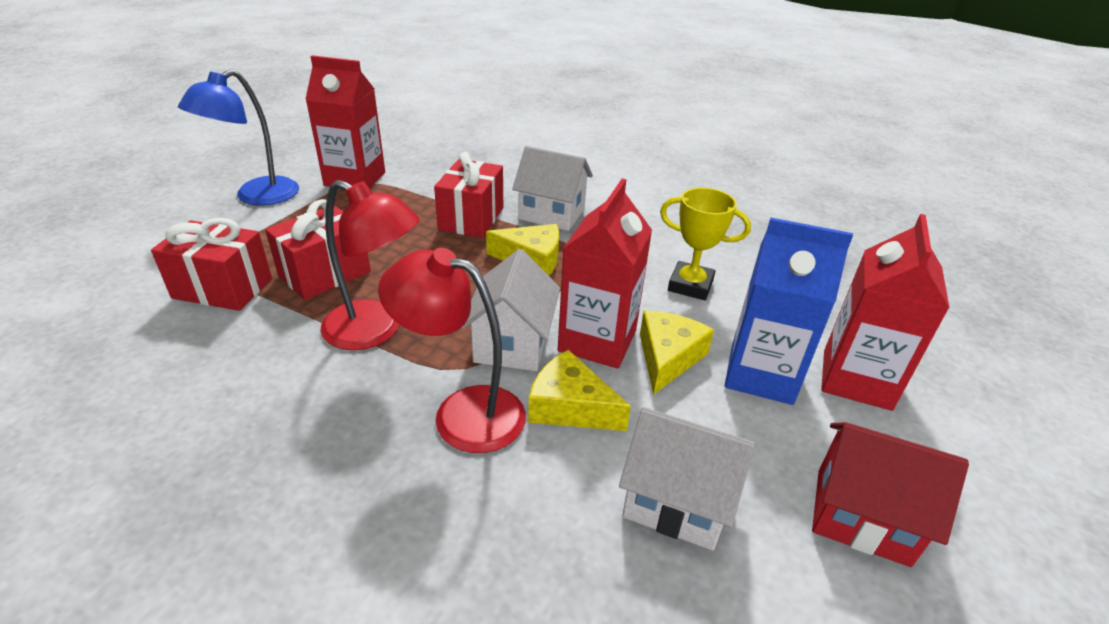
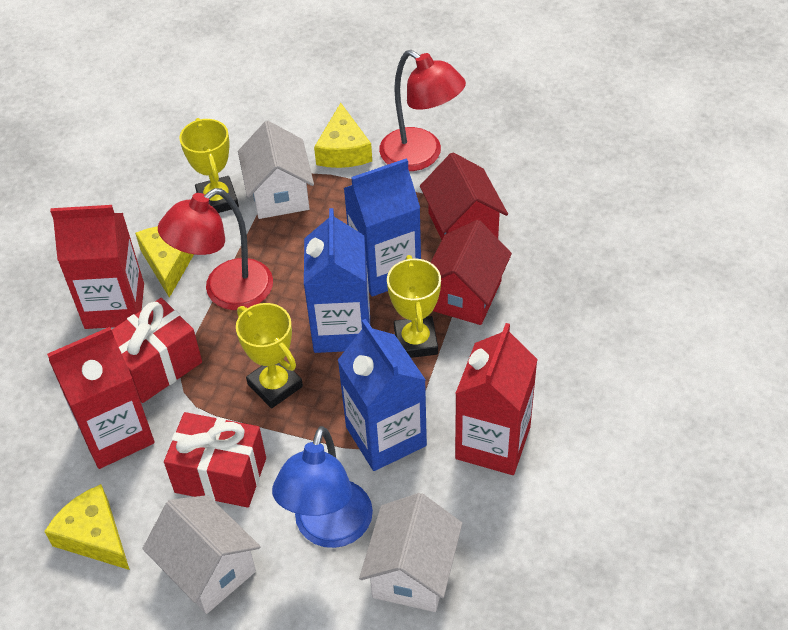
blue carton: [725,218,853,405] = 1 -> [304,208,370,353] [338,319,427,471] [344,158,421,296] = 3
red gift: [151,218,272,311] [265,199,371,300] [434,152,503,238] = 3 -> [112,298,202,403] [164,412,266,508] = 2
red house: [812,422,969,567] = 1 -> [420,152,508,240] [431,220,512,325] = 2
yellow trophy: [660,188,751,300] = 1 -> [179,118,239,213] [236,303,303,408] [387,255,441,358] = 3

